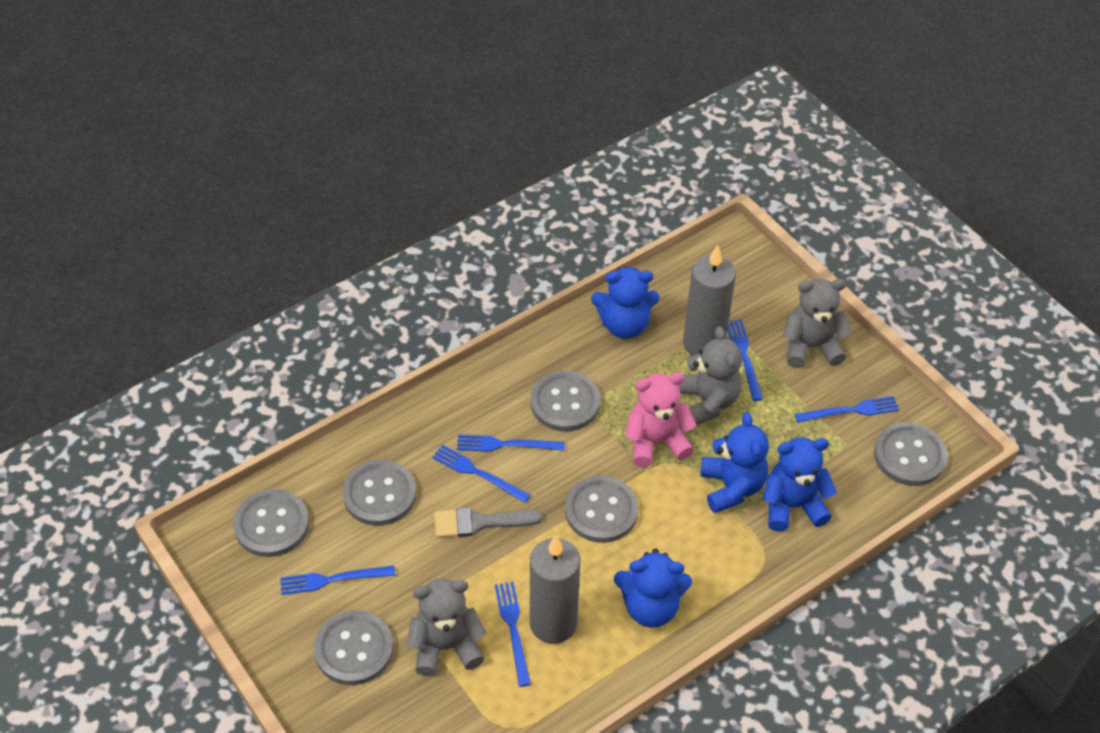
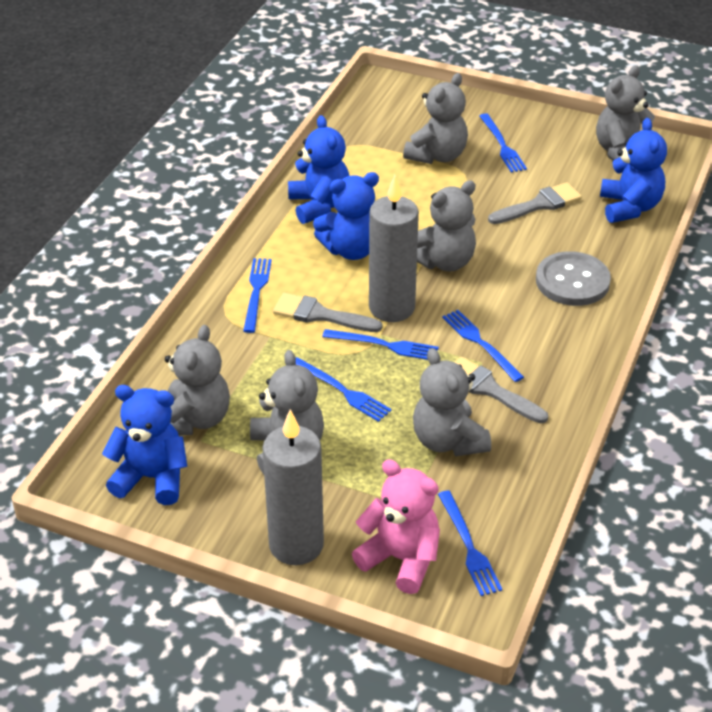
grey brush: [434,507,543,538] = 1 -> [273,293,383,332] [454,357,548,423] [488,182,582,224] = 3
grey button: [233,489,309,557] [314,610,393,685] [342,460,416,526] [530,370,600,432] [565,476,639,543] [874,422,948,486] = 6 -> [536,251,611,306] = 1
grey teddy bear: [407,578,486,676] [678,326,742,426] [783,279,852,368] = 3 -> [165,325,230,435] [250,350,324,474] [403,73,468,164] [413,348,491,456] [417,180,476,272] [596,65,655,161] = 6

